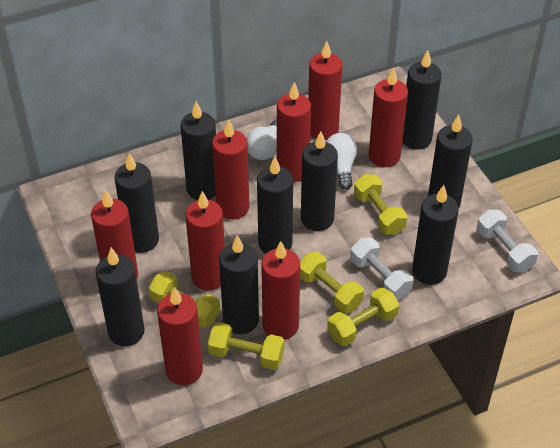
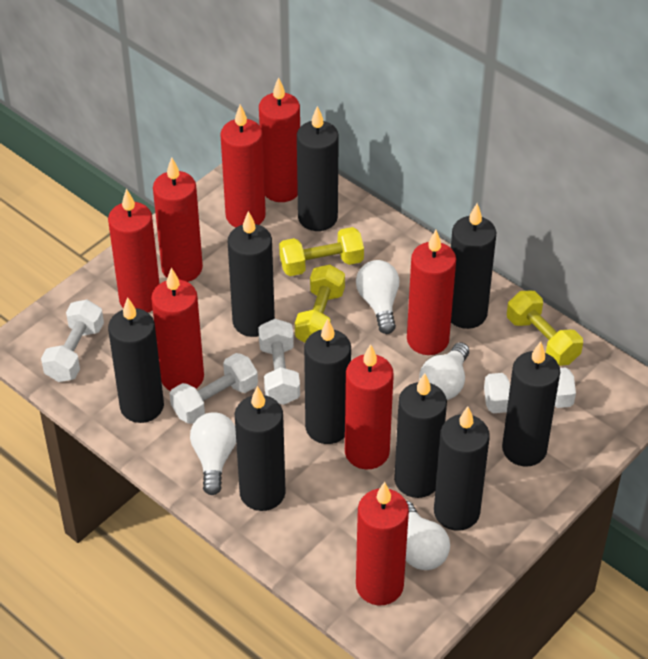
white dumbbell: [350,237,414,300] [477,210,538,272] = 2 -> [41,300,104,382] [170,353,258,424] [258,319,300,405] [484,367,576,413] = 4
white light bulb: [246,120,277,160] [326,133,357,190] = 2 -> [190,412,236,495] [356,260,399,334] [406,501,450,570] [419,342,469,400] = 4
yellow dumbbell: [149,271,220,328] [208,322,285,370] [300,252,364,313] [327,288,399,346] [354,174,407,235] = 5 -> [279,227,364,276] [295,264,345,343] [507,291,583,366] = 3

